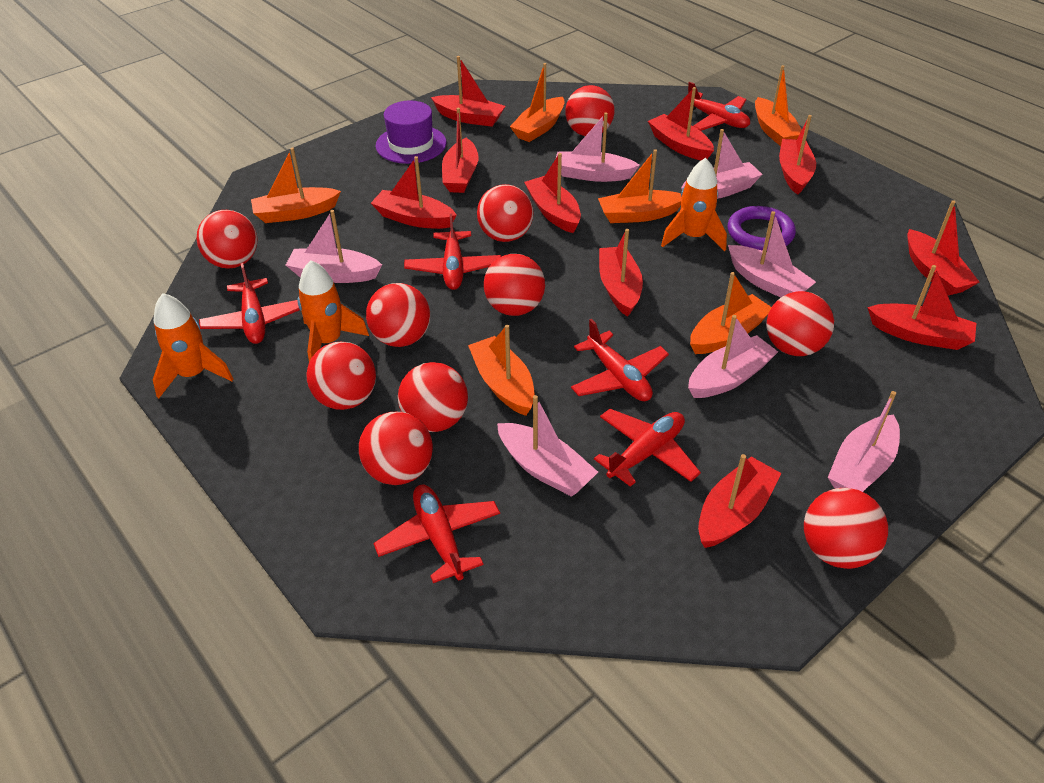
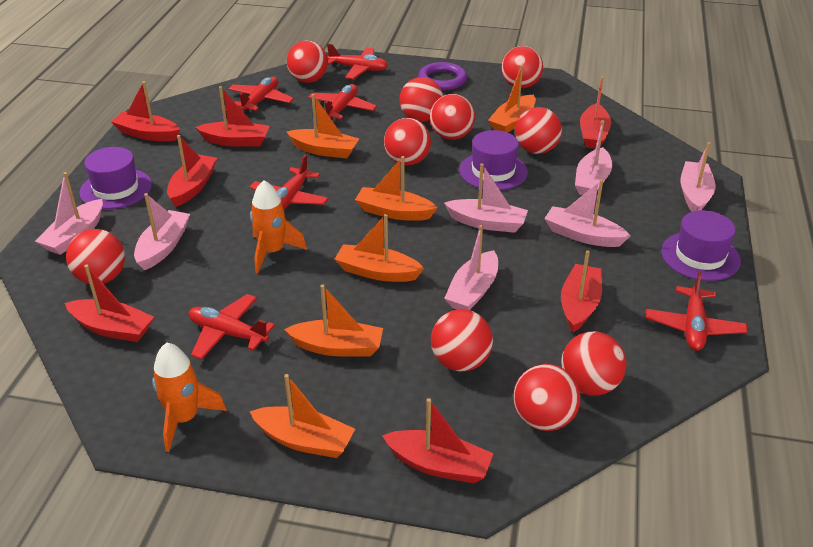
orange rocket: [153,293,233,399] [297,260,369,362] [661,158,727,251] = 3 -> [152,343,227,452] [250,180,307,273] = 2
purple hat: [376,100,446,164] = 1 -> [79,147,152,209] [459,130,528,190] [661,210,741,281] = 3
red boat: [371,156,457,229] [431,56,506,127] [442,108,478,193] [524,153,581,233] [599,229,643,317] [648,87,714,160] [698,454,781,548] [779,115,816,195] [867,265,976,350] [907,200,979,296] = 10 -> [65,265,154,342] [111,81,180,141] [167,135,217,207] [195,86,270,147] [382,398,494,484] [561,251,602,332] [580,76,611,148] = 7

